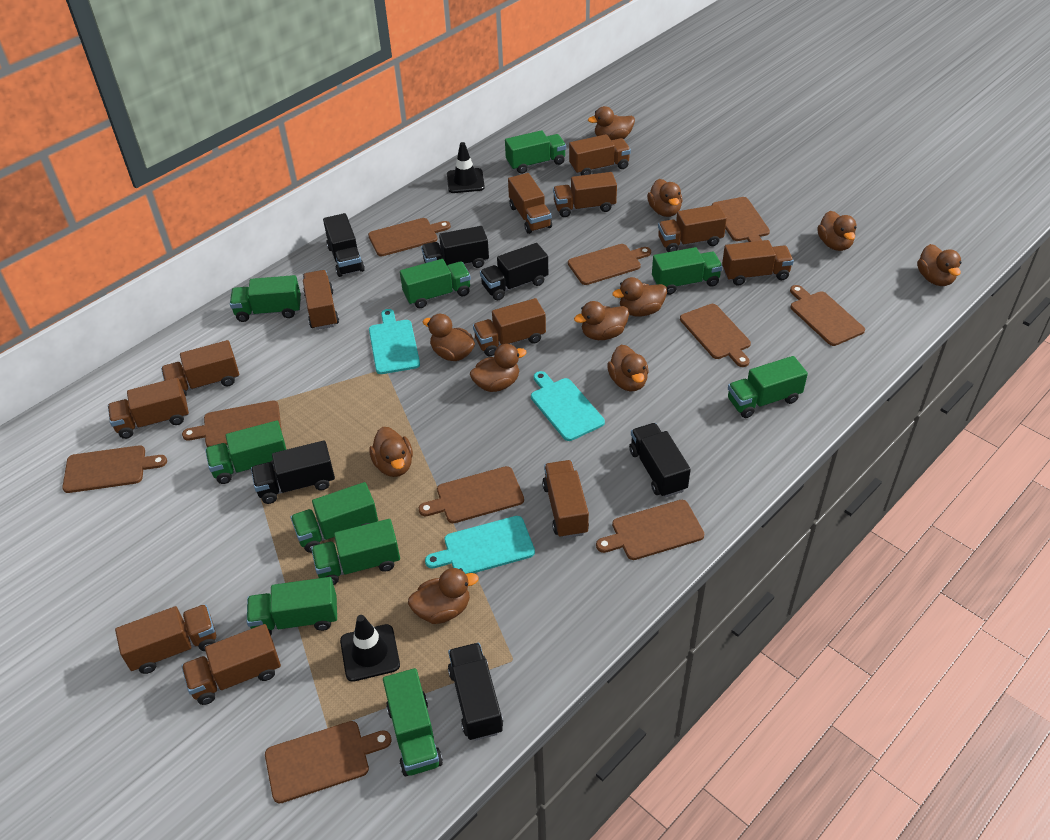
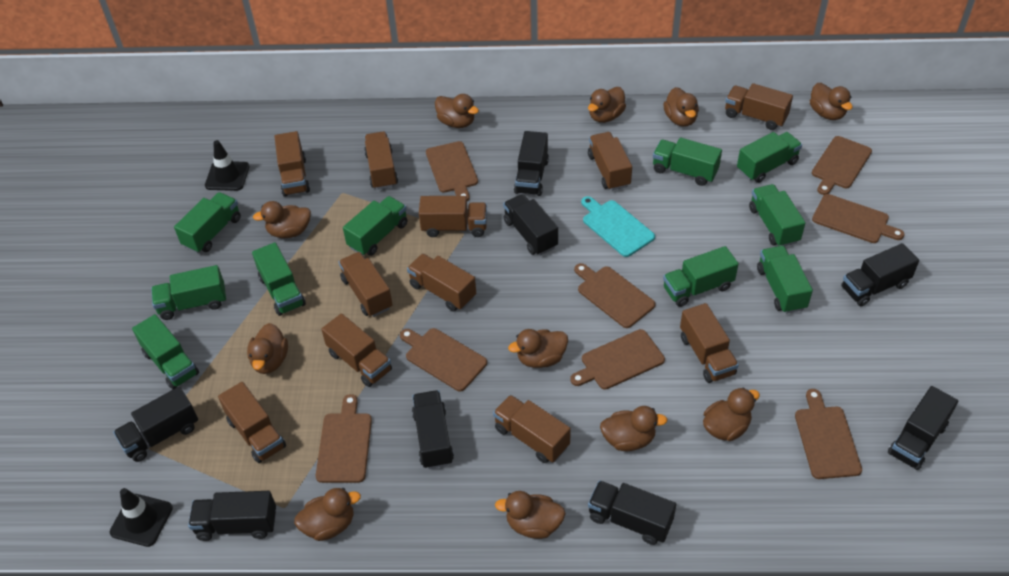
black truck: [251,440,335,504] [323,213,365,277] [421,226,489,268] [448,643,503,741] [480,243,548,300] [629,423,691,498] = 6 -> [113,387,198,462] [188,491,276,541] [412,390,454,469] [503,194,558,255] [514,131,549,196] [588,481,676,545] [841,243,919,306] [888,386,958,470] = 8
brown cutting board: [62,445,167,493] [182,400,282,447] [265,721,391,804] [368,218,451,256] [419,466,524,523] [568,244,651,285] [596,500,704,560] [680,304,751,367] [712,197,770,242] [790,285,865,346] = 10 -> [316,394,372,483] [400,328,487,391] [426,141,478,201] [570,329,665,390] [574,263,656,328] [795,389,862,479] [812,136,872,195] [812,194,904,243] = 8
brown truck: [108,378,189,439] [115,604,216,674] [161,340,239,396] [181,624,281,705] [303,270,339,330] [473,298,546,357] [508,173,552,234] [542,460,589,538] [553,172,617,217] [569,134,631,176] [658,204,727,252] [722,240,794,285] = 12 -> [218,382,286,463] [274,131,310,197] [321,313,392,387] [339,252,393,317] [364,131,398,190] [407,254,476,312] [419,196,487,237] [493,395,571,463] [588,132,632,191] [680,303,739,383] [725,83,793,130] = 11
turquoise cutting board: [369,309,420,374] [425,516,535,574] [531,371,605,441] = 3 -> [581,196,655,257] = 1

